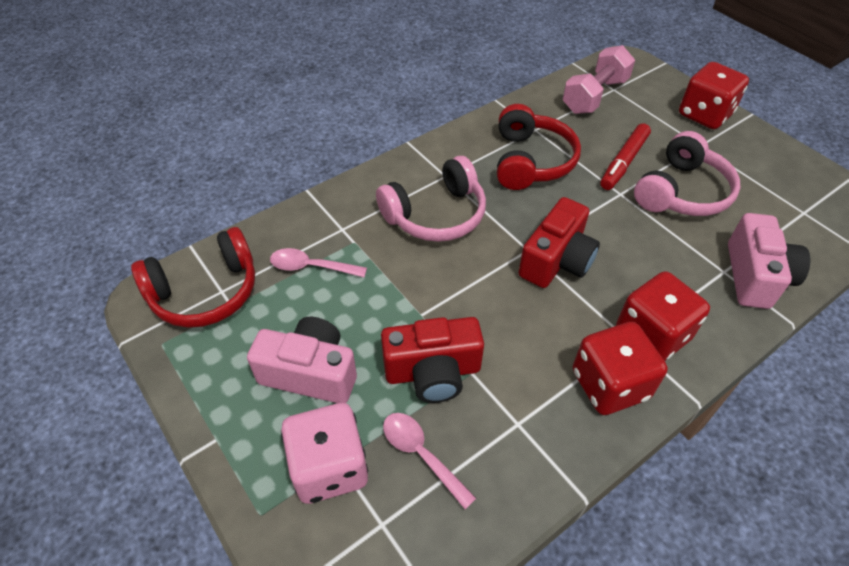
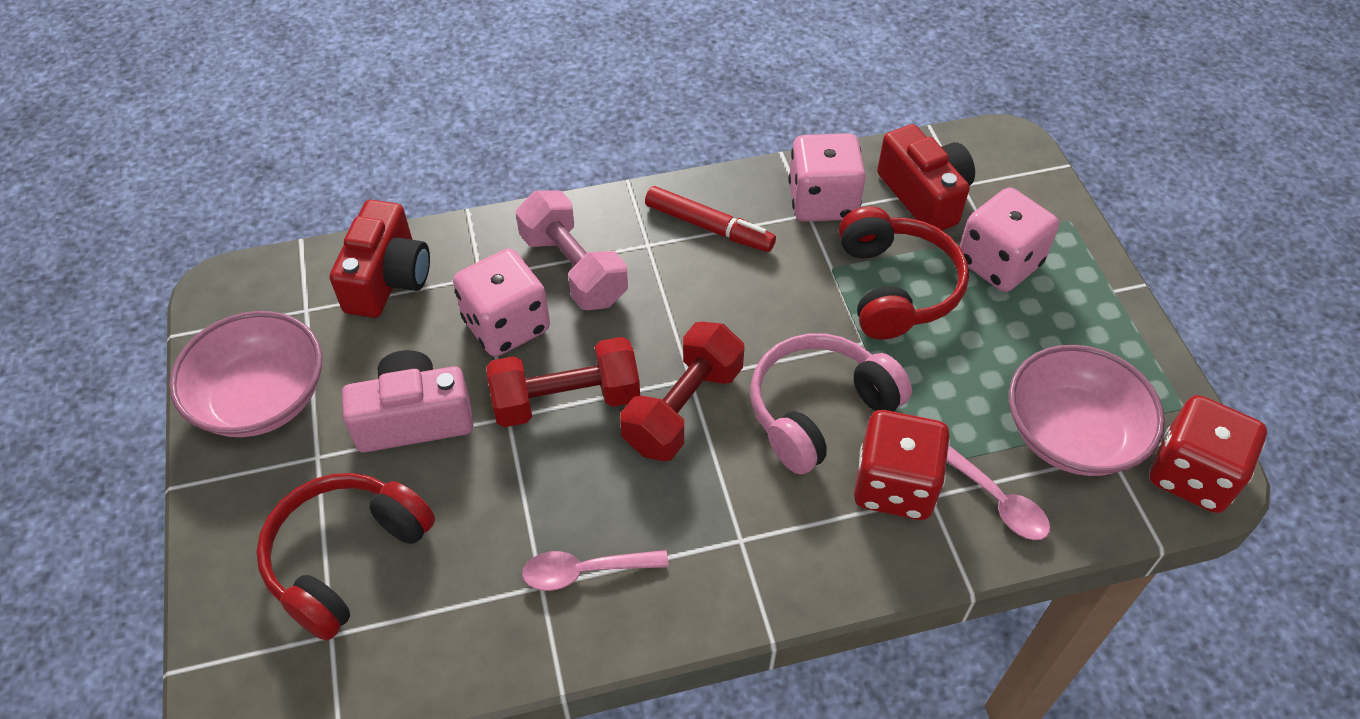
pink bowl: none = 0 -> [169,311,322,437] [1009,345,1165,476] = 2
pink camera: [247,317,357,403] [728,213,810,309] = 2 -> [342,350,473,453] = 1
pink dice: [281,403,368,504] = 1 -> [453,249,550,357] [788,133,866,222] [959,187,1059,292] = 3
pink headphones: [376,156,486,242] [634,131,741,216] = 2 -> [750,333,912,474] = 1
red dice: [573,322,668,415] [616,271,710,361] [679,62,749,129] = 3 -> [854,410,950,520] [1150,395,1267,513] = 2
red dumbbell: none = 0 -> [486,337,640,427] [620,322,744,461] = 2

